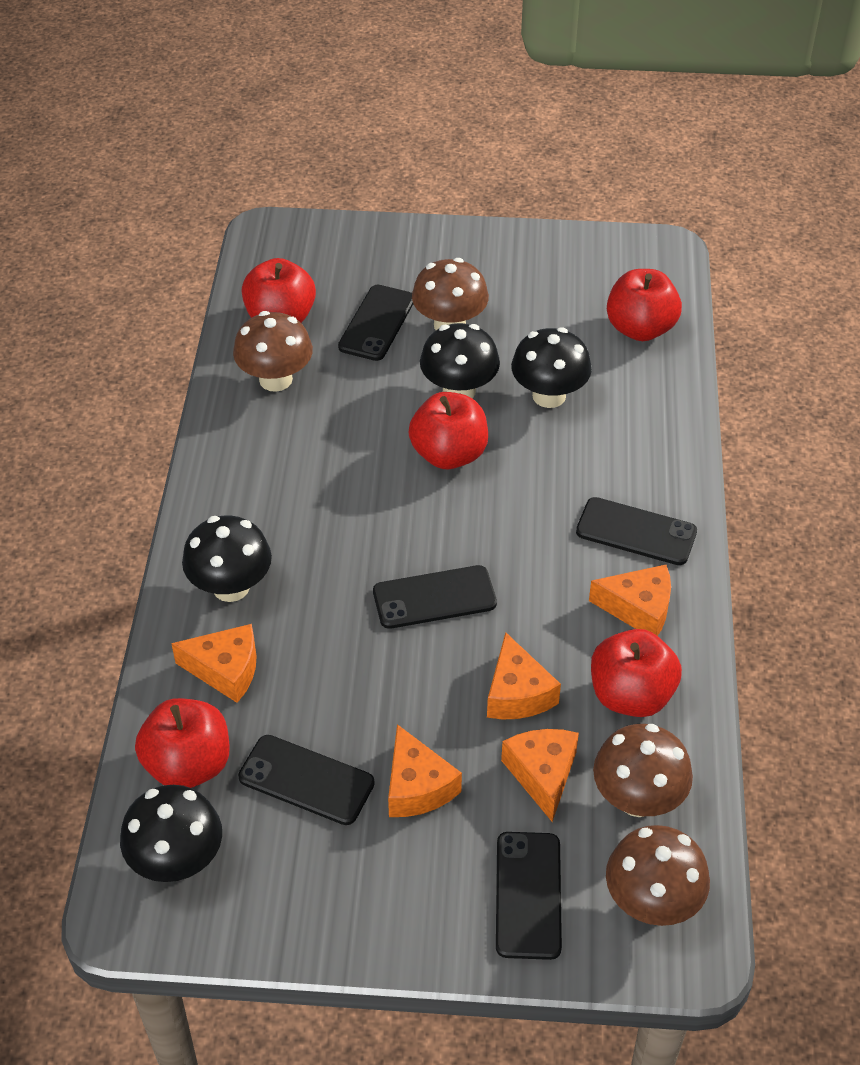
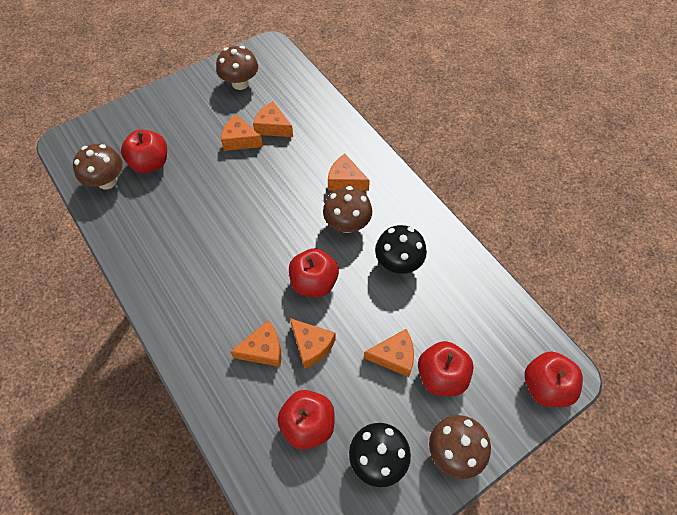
black mushroom: [120,785,222,882] [182,516,272,602] [420,323,500,399] [511,327,592,408] = 4 -> [349,423,411,487] [375,225,427,274] = 2
black phone: [238,735,375,825] [338,285,413,361] [373,565,497,629] [496,832,562,960] [576,497,697,565] = 5 -> none = 0
orange cheese: [171,624,257,703] [388,724,462,817] [487,632,561,719] [501,729,579,822] [589,565,671,636] = 5 -> [221,114,263,151] [230,320,281,367] [253,101,293,137] [290,318,336,369] [328,154,370,191] [364,329,414,377] = 6

